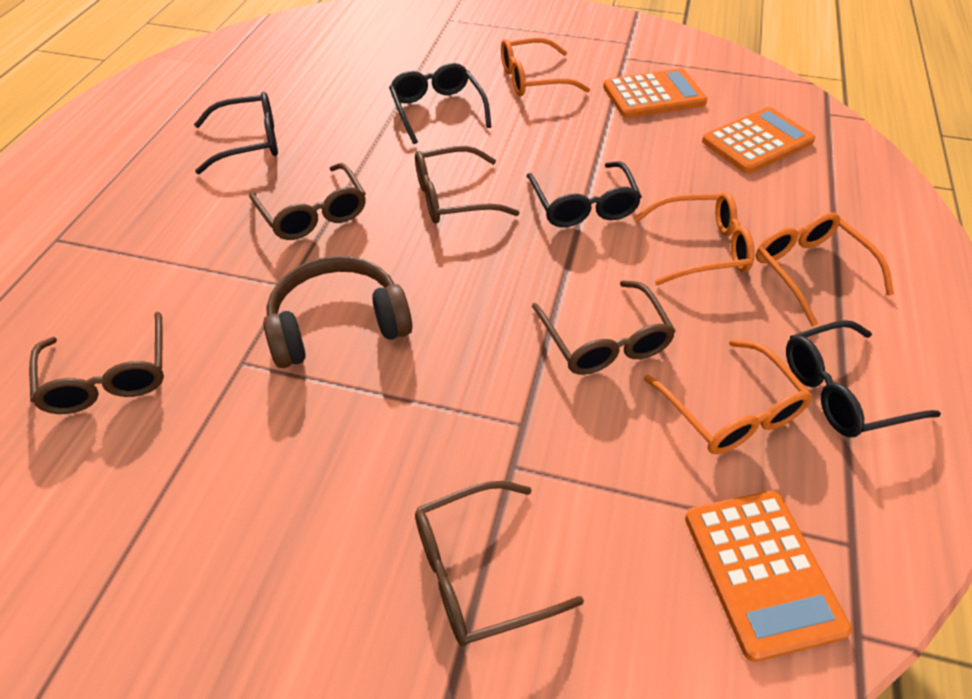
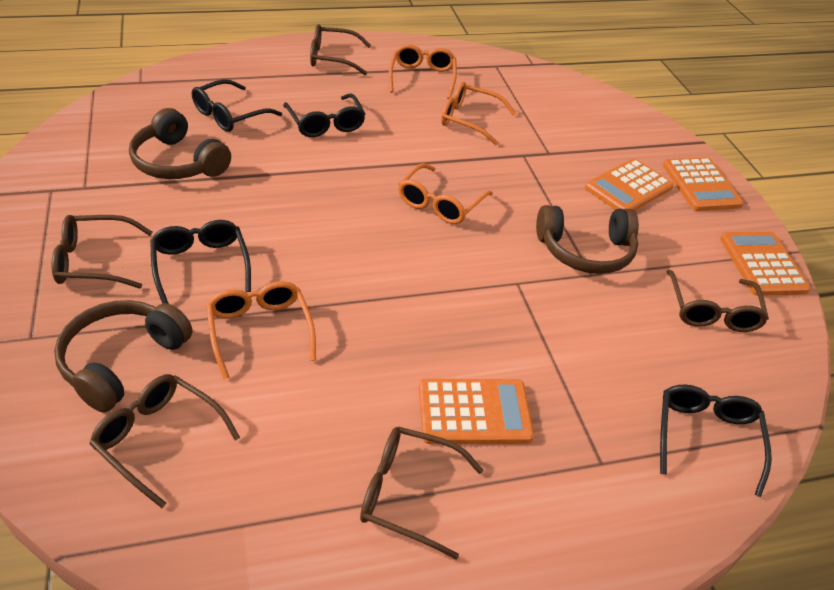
brown headphones: [263,256,412,368] = 1 -> [54,300,193,412] [129,108,231,179] [536,205,639,274] = 3
orange calculator: [603,68,708,118] [685,490,852,662] [702,107,815,174] = 3 -> [419,379,534,444] [585,159,674,210] [663,157,744,211] [720,232,811,296] = 4

